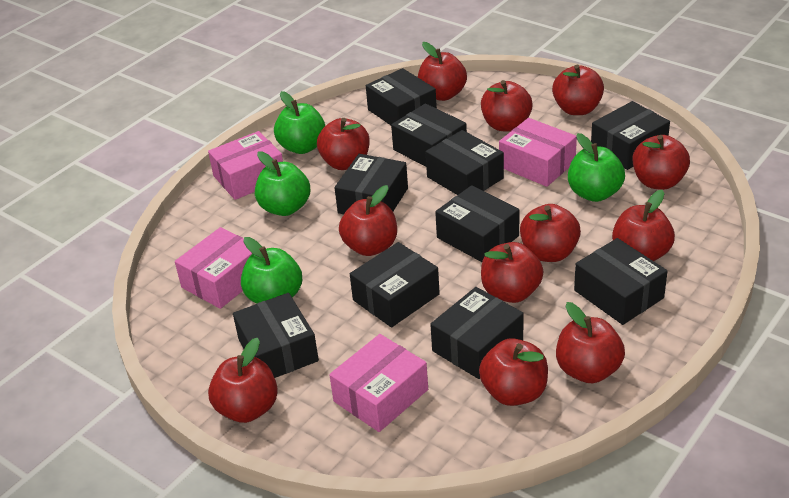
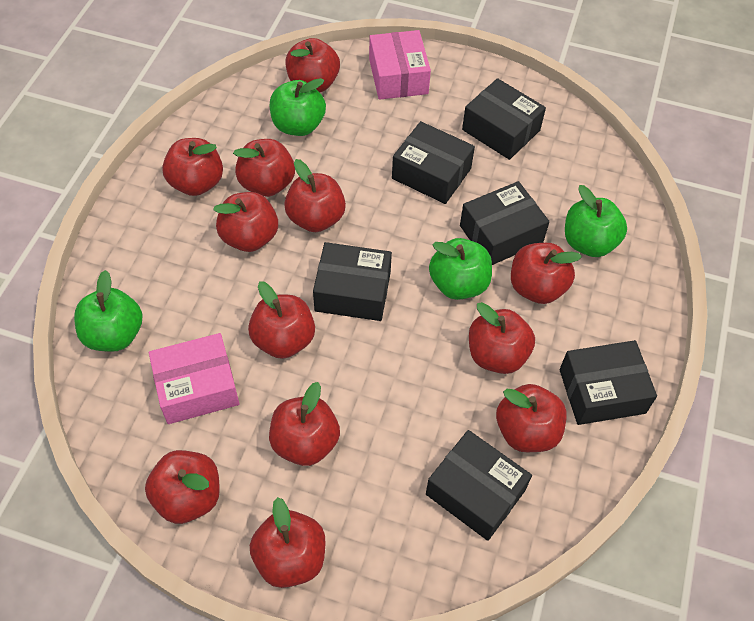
black box: [233,293,319,378] [334,154,408,214] [350,242,440,327] [366,68,437,125] [391,103,467,167] [426,130,504,195] [430,287,524,379] [435,185,519,262] [574,238,667,325] [591,101,670,170] = 10 -> [313,242,392,321] [392,121,475,204] [426,430,532,541] [460,181,550,265] [462,78,546,160] [559,340,657,425] = 6
pink box: [175,227,253,309] [208,131,283,200] [329,334,428,432] [499,118,577,187] = 4 -> [149,333,239,424] [369,30,431,100] = 2

